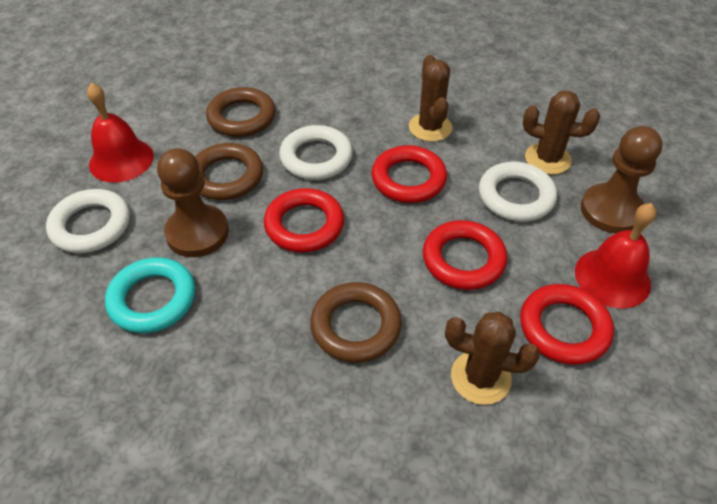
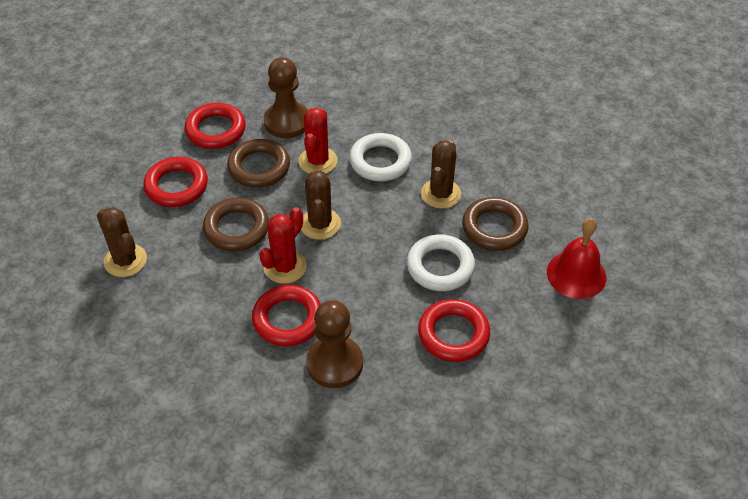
red bell: [87,83,154,183] [575,203,656,308] = 2 -> [547,218,606,299] = 1
red cactus: none = 0 -> [259,207,307,284] [298,108,338,174] = 2
turquoise ring: [105,257,195,333] = 1 -> none = 0
white ring: [46,189,130,253] [279,125,353,180] [479,162,557,222] = 3 -> [349,133,412,181] [407,234,475,291] = 2

